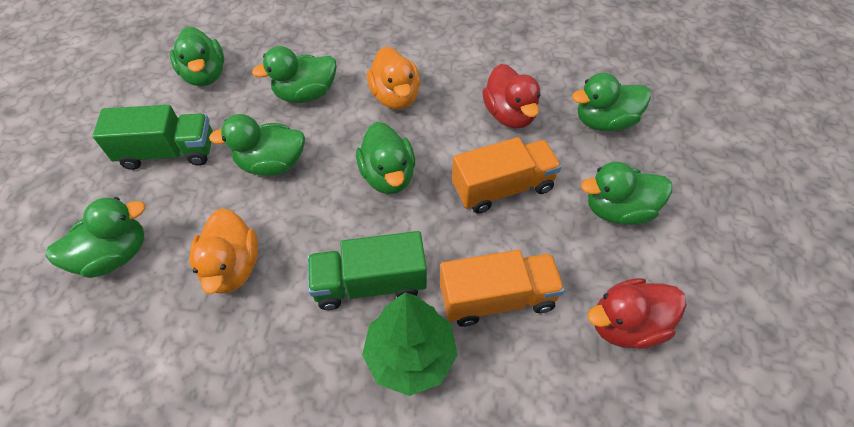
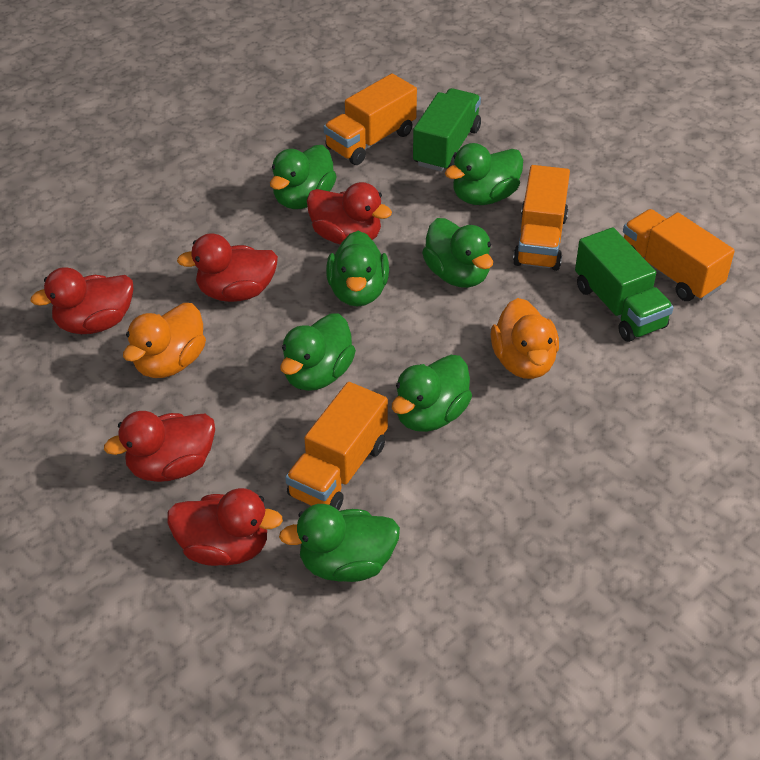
green tree: [362,292,458,396] = 1 -> none = 0
orange truck: [440,250,565,327] [452,137,562,214] = 2 -> [285,382,388,511] [323,74,417,165] [513,165,570,271] [623,209,735,301] = 4
red duck: [482,64,540,129] [587,278,687,349] = 2 -> [31,267,133,334] [104,411,215,482] [167,488,283,566] [177,233,278,302] [307,182,392,245] = 5

